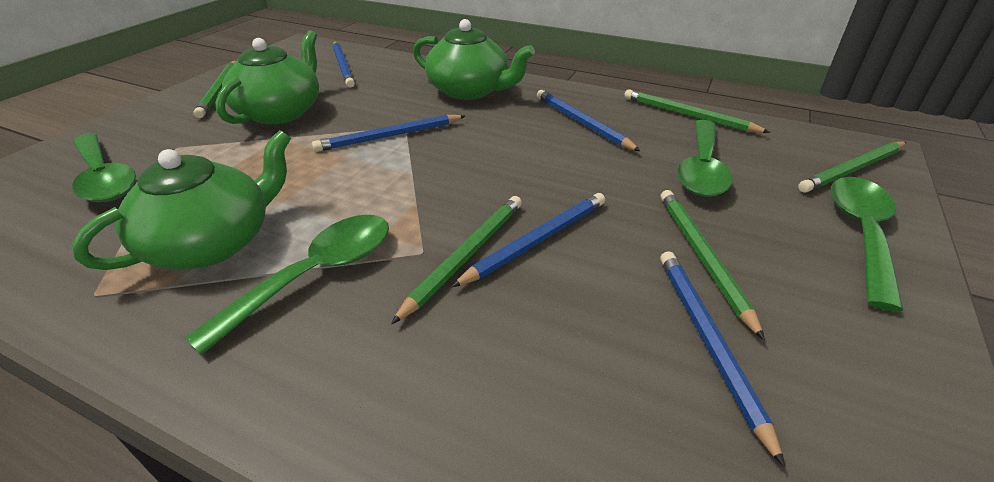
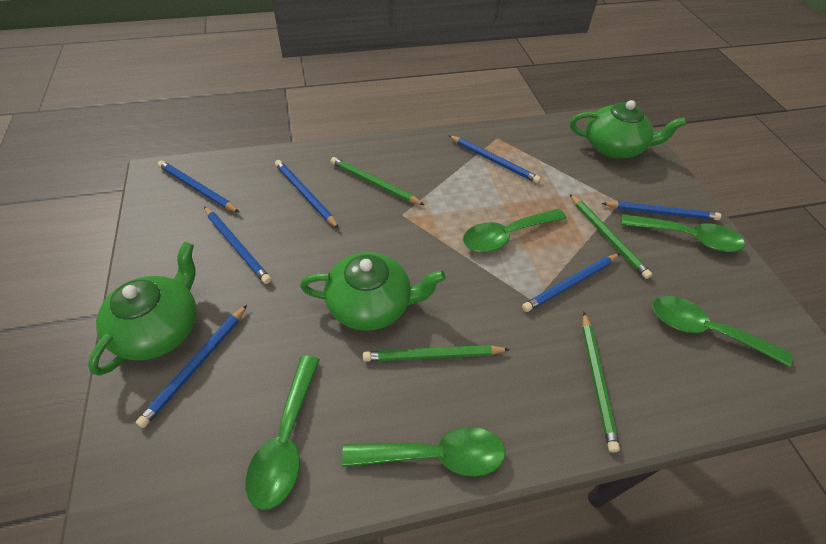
blue pencil: [312,115,465,152] [333,42,355,87] [451,193,605,287] [537,90,640,151] [660,251,785,468] = 5 -> [136,305,247,428] [158,160,240,213] [204,206,271,284] [275,160,339,228] [448,135,541,184] [522,254,620,312] [602,201,721,220] = 7
green pencil: [193,61,236,118] [391,196,522,324] [624,89,770,133] [661,190,765,340] [798,141,906,193] = 5 -> [331,157,424,205] [363,345,510,362] [570,194,652,279] [582,312,620,452] = 4
green spoon: [72,134,136,202] [184,215,389,355] [677,120,733,197] [831,177,903,312] = 4 -> [246,356,320,510] [342,427,505,477] [463,208,566,252] [621,214,745,252] [652,296,792,367] = 5

